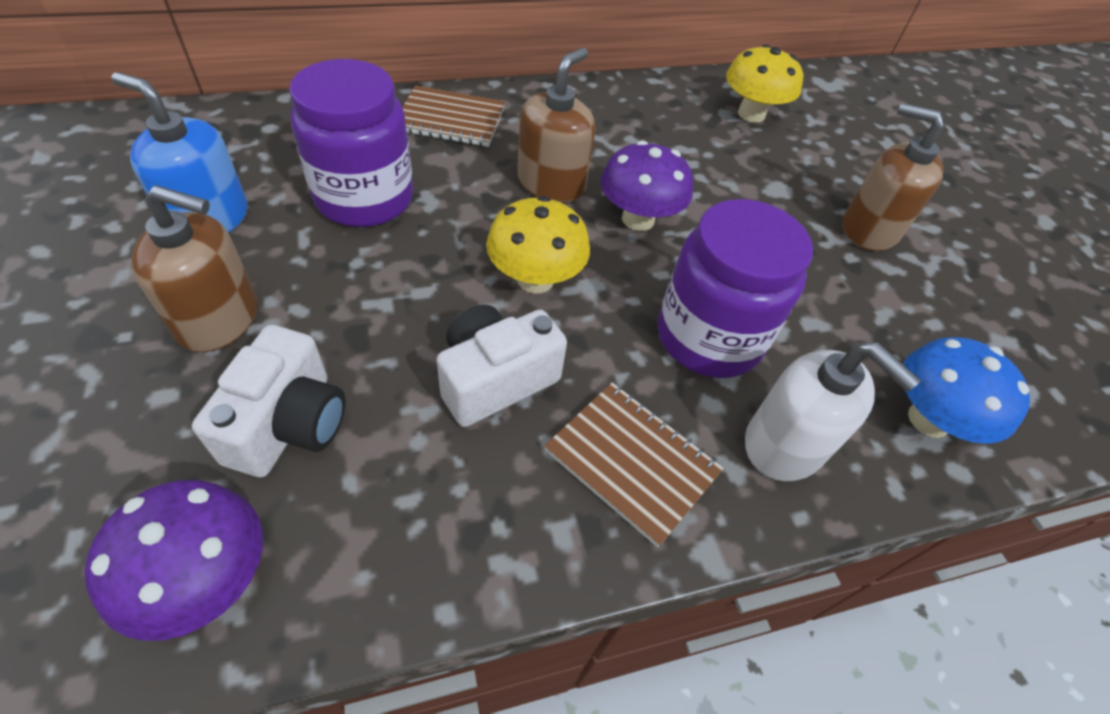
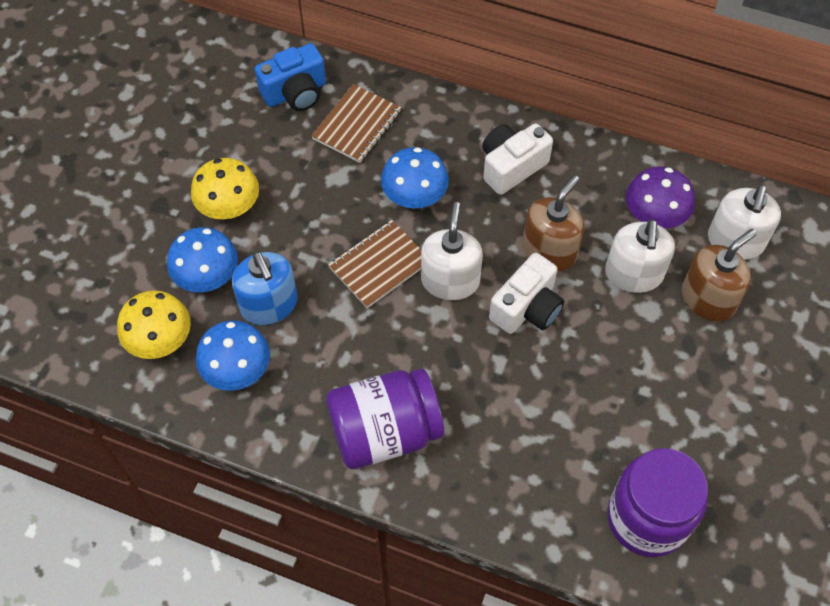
blue camera: none = 0 -> [255,43,326,111] = 1
blue mushroom: [903,337,1030,444] = 1 -> [167,227,238,292] [196,320,270,391] [381,147,449,208] = 3
brown soap dispenser: [131,185,257,352] [517,48,596,202] [842,103,944,251] = 3 -> [522,175,584,272] [682,229,757,322] = 2
purple mushroom: [85,480,263,641] [601,140,693,231] = 2 -> [626,166,695,229] = 1
white soap dispenser: [745,342,921,481] = 1 -> [421,202,483,300] [605,219,675,293] [708,185,781,260] = 3

